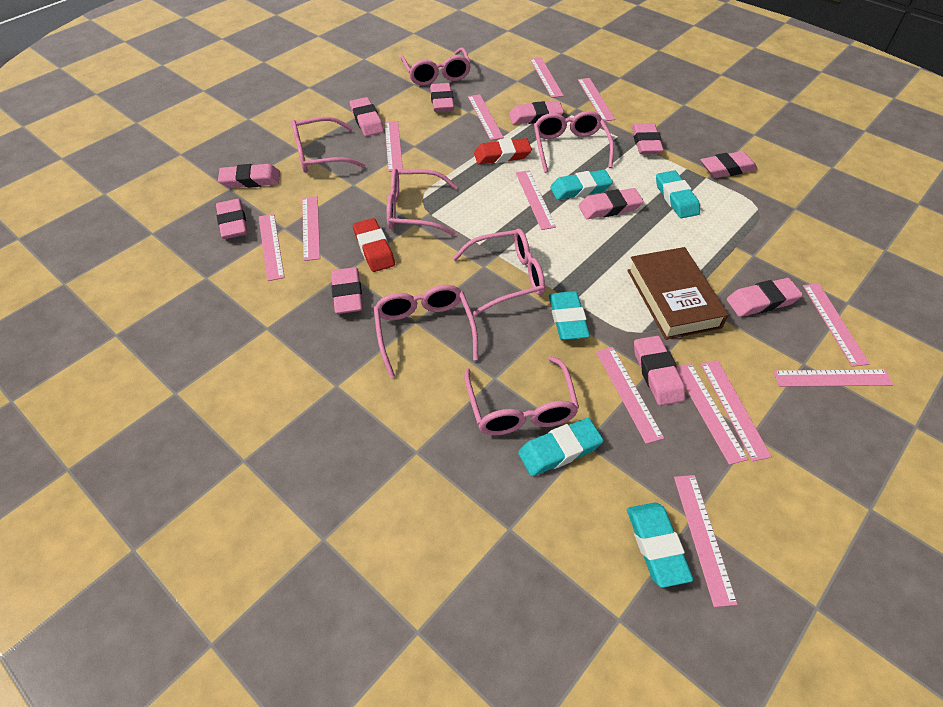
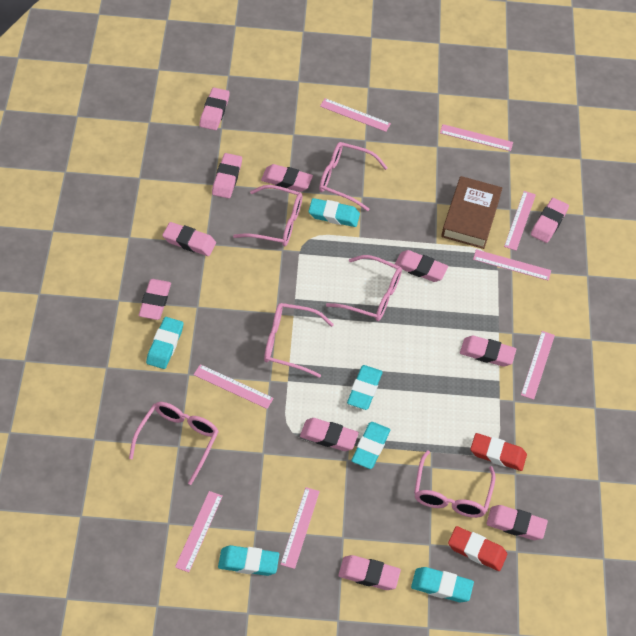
pink glasses: [291,117,365,173] [374,285,478,377] [387,168,458,236] [400,47,471,85] [452,229,545,315] [464,356,579,435] [534,111,614,173] = 7 -> [129,402,219,485] [233,185,302,246] [264,303,334,378] [319,142,388,211] [326,255,402,321] [414,450,495,518] = 6
pink ruler: [259,214,285,281] [302,196,320,261] [385,121,403,172] [468,94,504,140] [516,170,556,230] [530,57,564,98] [578,78,615,121] [596,347,664,444] [674,475,738,607] [677,363,748,465] [701,360,772,461] [773,369,893,387] [803,284,870,367] = 13 -> [175,491,223,572] [193,364,274,409] [280,487,320,569] [320,98,391,132] [440,124,513,151] [473,250,551,281] [504,191,536,251] [521,331,555,400] = 8
turquoise eraser: [518,418,604,476] [549,291,590,340] [550,170,613,200] [627,503,693,588] [656,170,700,218] = 5 -> [146,317,183,369] [218,545,279,576] [309,198,360,227] [347,365,382,410] [351,422,390,469] [411,567,474,602] = 6

